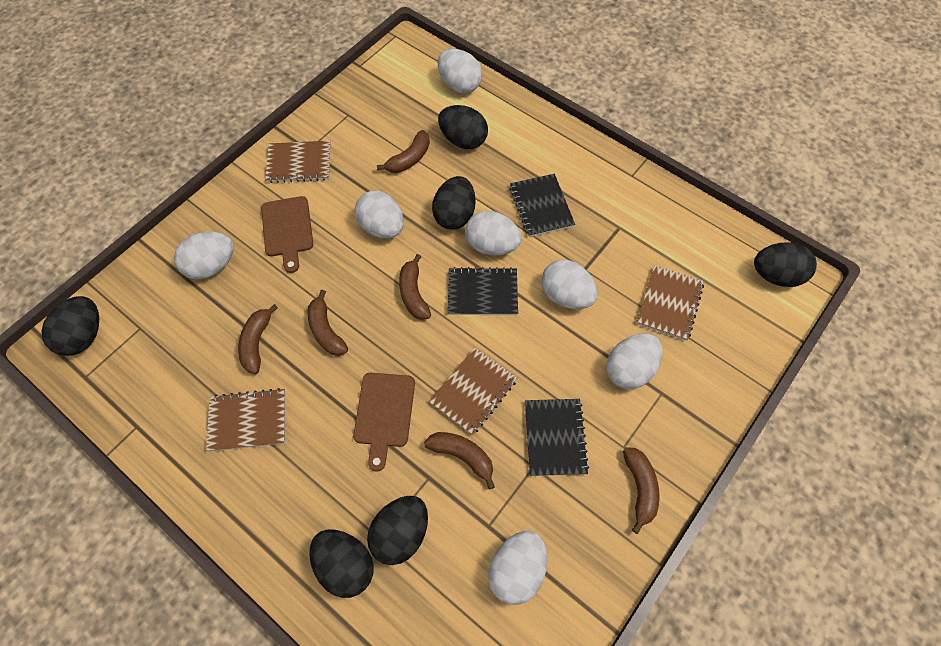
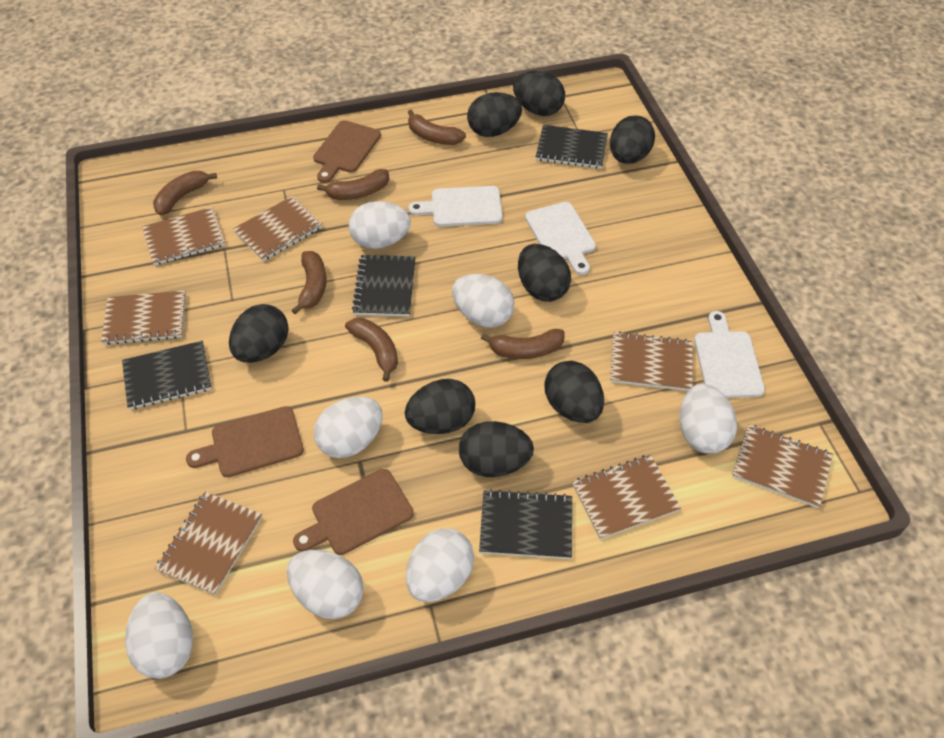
black egg: [42,296,99,356] [309,529,374,598] [367,496,428,565] [432,176,476,230] [438,105,488,149] [754,242,817,287] = 6 -> [229,304,289,363] [405,379,475,434] [459,421,534,477] [467,92,522,137] [513,71,565,116] [518,244,571,302] [544,361,604,423] [610,115,655,164] = 8
black notebook: [448,267,518,315] [510,174,575,237] [525,399,589,476] = 3 -> [122,341,212,410] [352,255,416,317] [479,489,572,559] [536,125,608,169] = 4
brown cutting board: [261,196,313,273] [353,373,415,472] = 2 -> [186,406,304,477] [293,469,414,555] [313,120,381,183] = 3
brown notebook: [206,388,286,452] [265,141,331,183] [429,347,517,435] [636,265,704,341] = 4 -> [101,290,186,345] [142,207,226,266] [155,492,262,595] [233,196,322,261] [572,455,681,539] [610,331,693,391] [732,424,833,508] = 7
white cutting board: none = 0 -> [408,186,503,227] [525,202,596,275] [694,311,765,398] = 3

